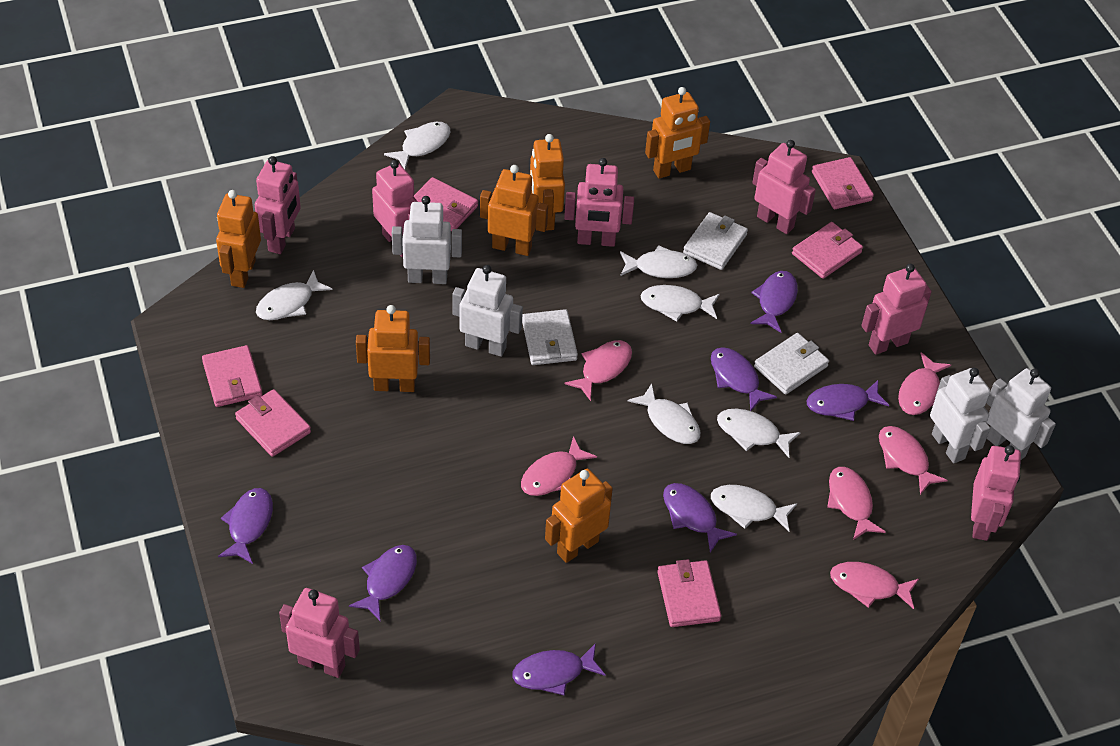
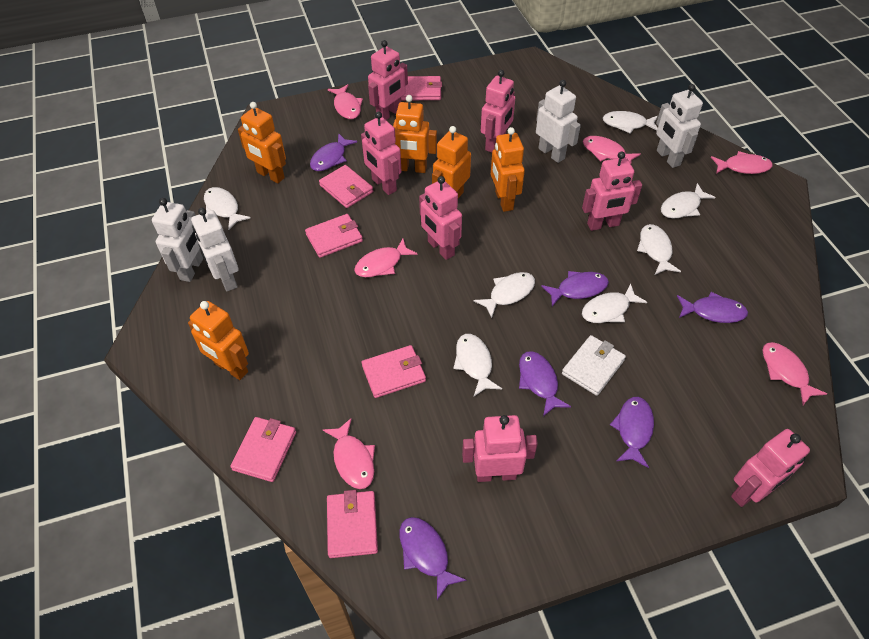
orange robot: [216,190,261,288] [356,305,430,392] [480,165,548,256] [530,134,565,231] [545,469,613,563] [645,87,710,179] = 6 -> [188,301,249,380] [238,102,286,183] [393,95,437,173] [432,126,471,198] [491,127,525,212] = 5
purple fish: [218,488,273,564] [349,545,417,622] [512,643,606,696] [663,483,737,553] [711,347,777,411] [750,271,798,333] [807,380,889,421] = 7 -> [310,133,357,171] [399,517,466,600] [519,351,571,416] [541,271,609,306] [610,397,654,468] [677,292,748,323] = 6
white wallet: [522,309,578,365] [683,212,748,270] [754,333,829,395] = 3 -> [562,335,626,396] = 1

